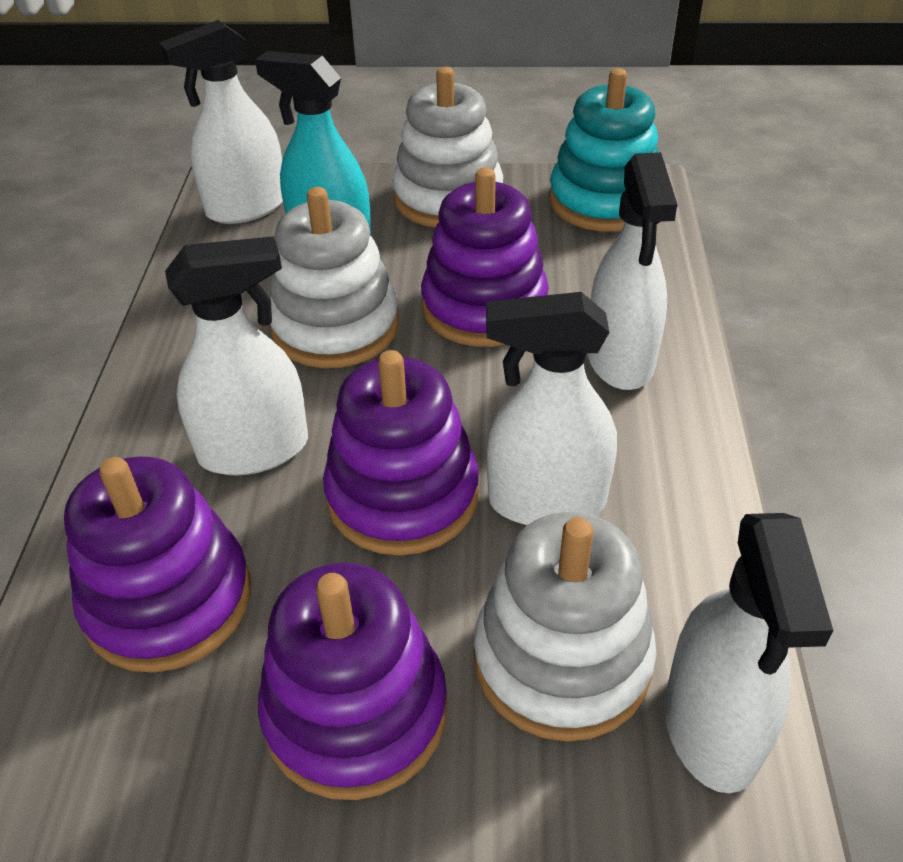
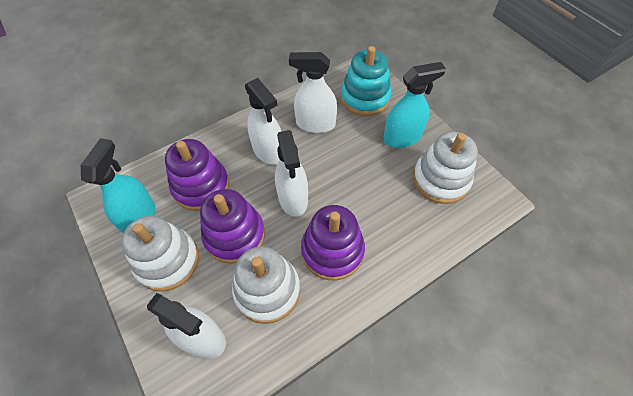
purple stacking toy: [64,456,251,673] [258,563,447,800] [323,350,479,556] [421,167,549,347] = 4 -> [165,139,229,211] [200,189,265,264] [301,205,365,281] = 3
turquoise spray bottle: [255,51,371,236] = 1 -> [81,138,155,233] [383,62,446,148] = 2
white spray bottle: [159,20,283,224] [165,236,308,476] [486,292,617,525] [587,152,678,390] [664,513,833,793] = 5 -> [147,293,226,359] [245,78,281,165] [275,130,308,217] [289,52,337,133] = 4

